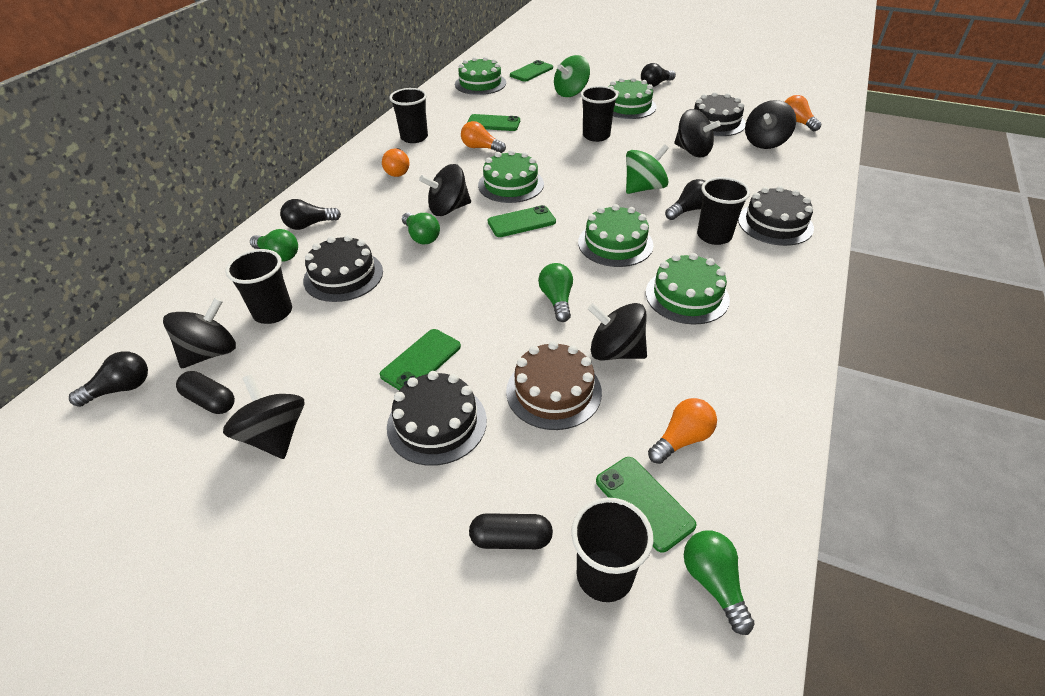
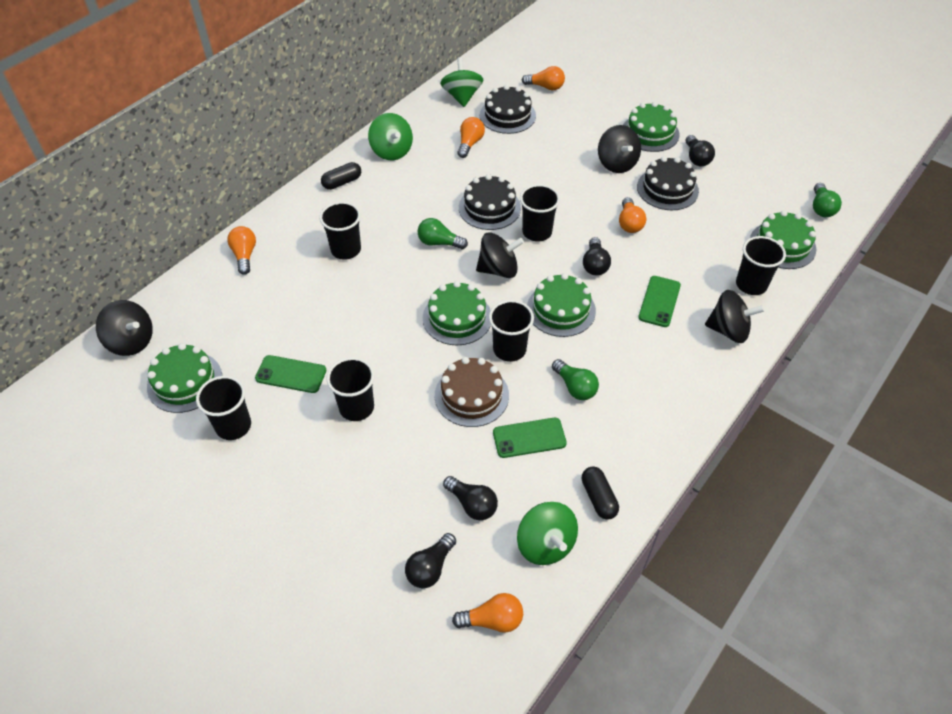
black cake: [303,235,383,302] [387,371,487,466] [694,92,746,136] [738,186,814,246] = 4 -> [459,174,521,230] [480,85,536,134] [637,156,699,210] = 3
black cup: [225,249,292,324] [390,88,428,143] [571,498,654,602] [581,86,618,142] [697,177,750,245] = 5 -> [196,376,251,440] [320,202,361,260] [326,357,375,421] [489,300,534,362] [520,184,560,241] [736,236,786,295] = 6
black spinning top: [163,298,236,368] [223,374,304,459] [419,164,471,216] [587,303,647,361] [674,109,721,157] [745,100,796,149] = 6 -> [96,300,153,356] [476,232,524,278] [598,125,641,173] [705,290,765,343] = 4
green light bulb: [250,229,298,262] [402,212,440,244] [538,263,573,322] [684,531,755,635] = 4 -> [418,218,468,249] [552,359,599,400] [813,183,842,217] = 3
green phone: [380,329,461,390] [467,114,520,131] [488,205,556,237] [510,60,553,82] [596,457,697,552] = 5 -> [255,355,326,393] [493,418,567,458] [638,276,681,327] = 3
green spinning top: [554,55,590,97] [626,144,669,194] = 2 -> [368,113,413,160] [440,57,483,107] [517,502,578,565] = 3
orange light bulb: [382,148,410,177] [461,121,506,153] [648,398,717,464] [785,95,821,131] = 4 -> [227,226,256,275] [452,593,523,633] [457,117,485,158] [522,66,565,90] [619,197,646,233] = 5

